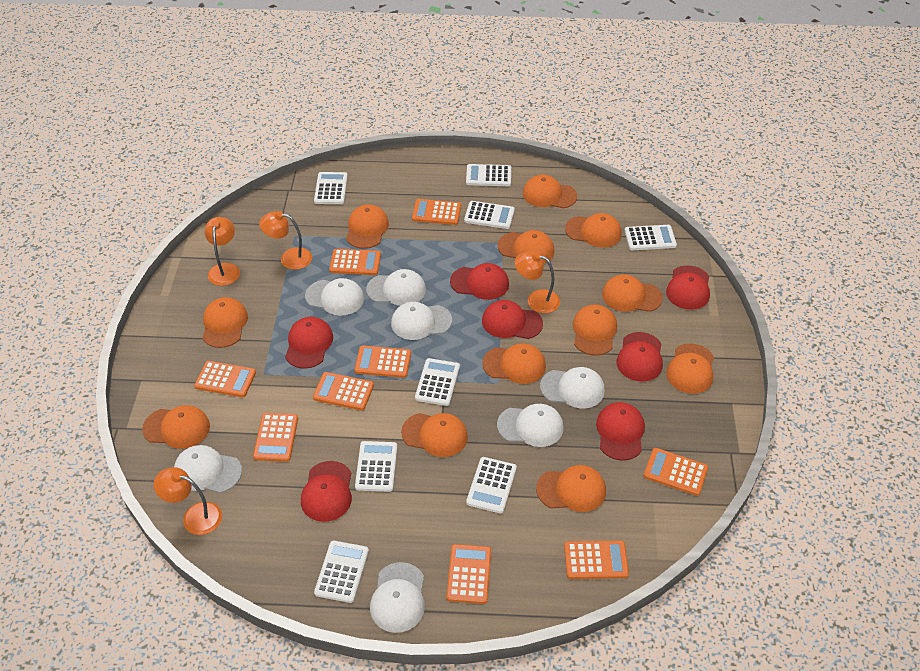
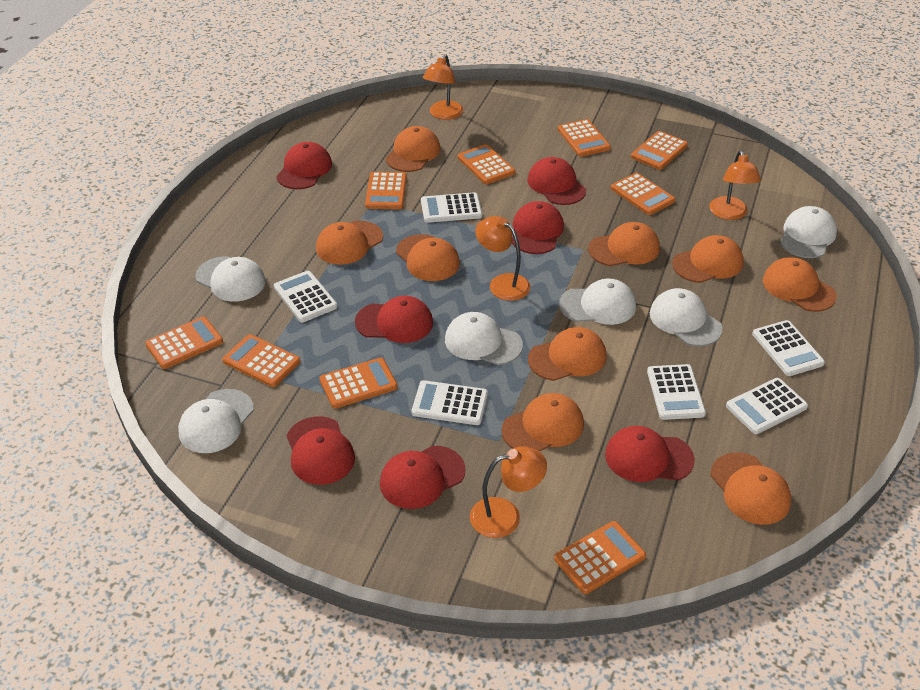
orange cap: [142,405,210,449] [202,297,248,348] [346,204,389,249] [401,413,468,457] [482,343,546,384] [498,230,555,264] [523,175,577,208] [536,465,606,512] [565,213,622,247] [573,305,617,355] [602,274,663,312] [666,343,714,394] = 12 -> [316,221,383,265] [386,126,440,172] [396,234,460,281] [501,393,584,452] [528,327,607,381] [588,222,660,266] [672,235,744,283] [711,453,791,525] [763,257,837,312] = 9
white calculator: [314,172,348,204] [314,541,369,603] [355,441,397,492] [415,358,460,406] [464,201,515,229] [466,164,511,186] [466,457,517,513] [625,225,677,250] = 8 -> [274,271,337,322] [412,380,488,425] [421,192,482,223] [647,364,706,420] [726,378,808,434] [752,320,825,376] = 6
white cap: [174,445,242,493] [305,278,364,316] [366,269,426,306] [370,562,425,633] [391,302,452,340] [497,404,564,447] [540,367,605,408] = 7 -> [178,389,254,453] [195,256,266,302] [445,312,523,365] [559,278,636,325] [650,288,723,346] [780,206,837,258] = 6

